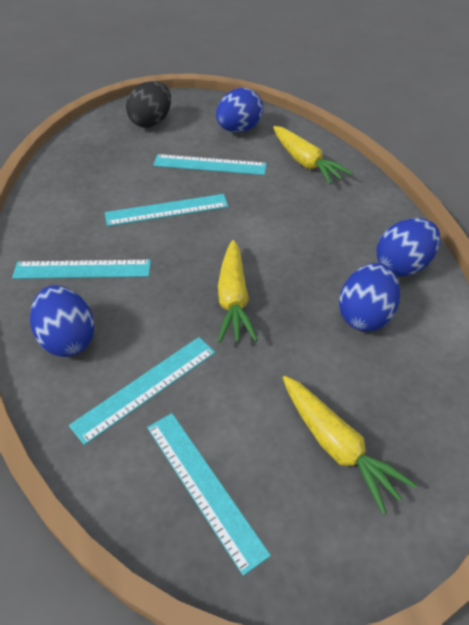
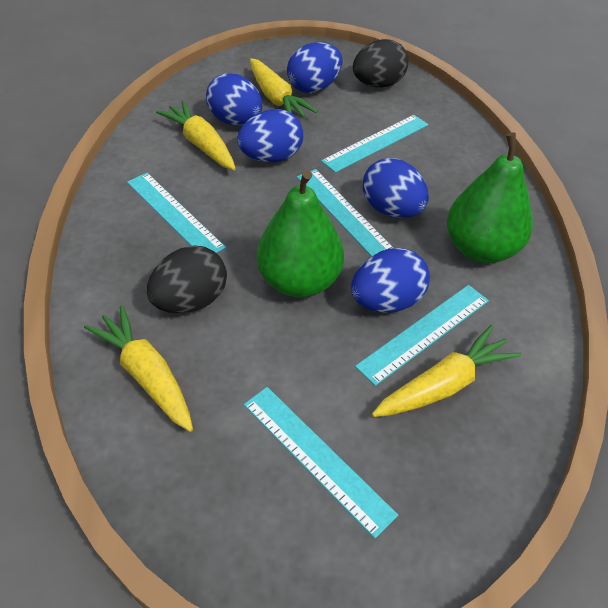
black egg: [126,81,171,128] = 1 -> [147,245,227,313] [353,39,409,87] = 2
blue egg: [30,285,95,357] [216,88,263,132] [339,263,400,332] [376,218,440,276] = 4 -> [206,73,262,125] [237,109,303,162] [287,42,343,93] [351,248,430,313] [363,158,429,218] = 5
green pear: none = 0 -> [257,170,344,298] [447,132,533,263] = 2
yellow carrot: [218,240,258,343] [273,126,353,184] [283,376,417,515] = 3 -> [84,305,193,432] [156,101,236,170] [250,58,318,117] [372,325,522,417] = 4

